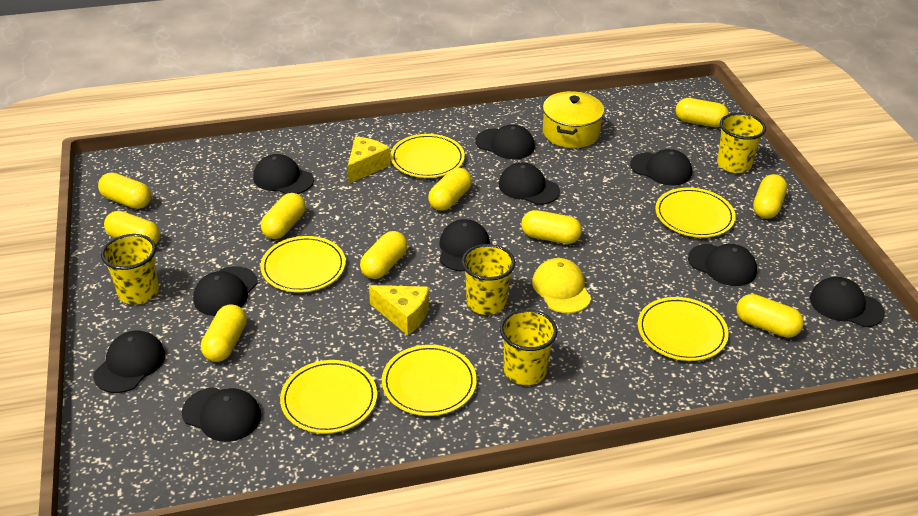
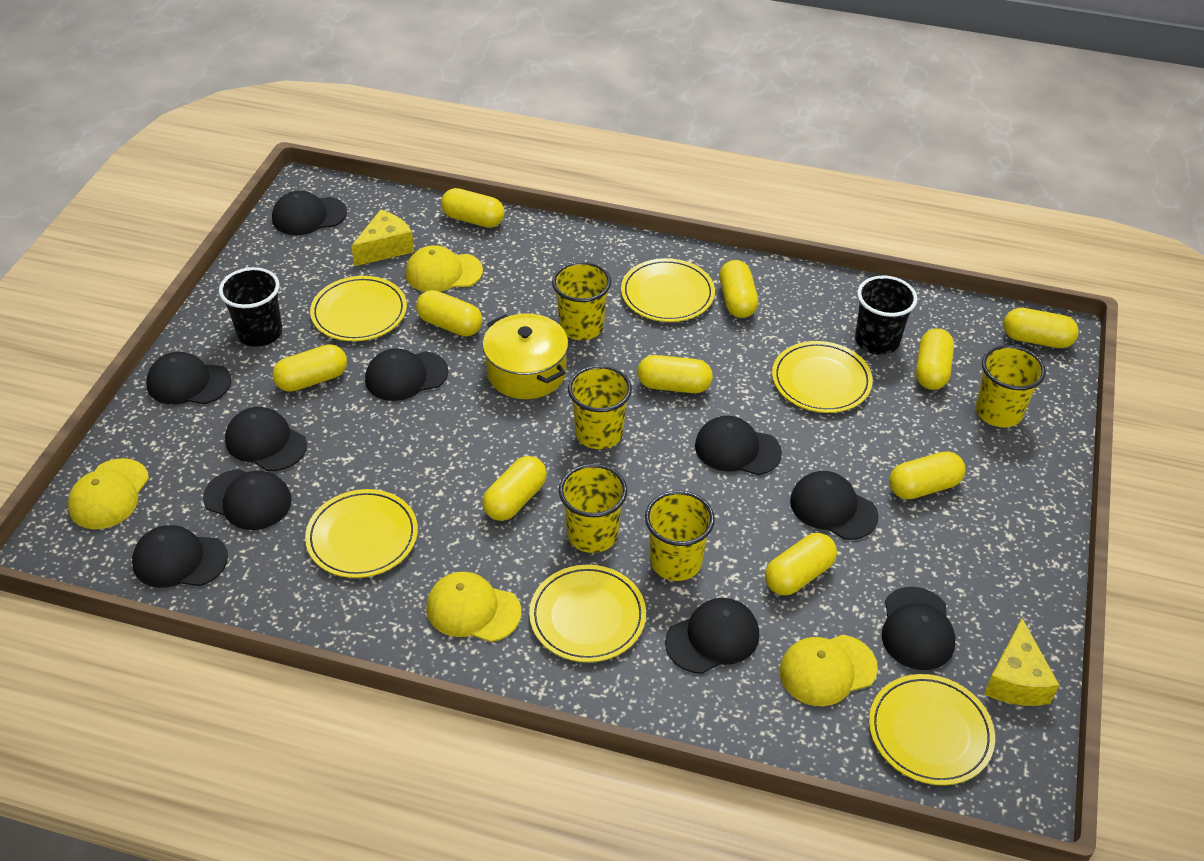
black cup: none = 0 -> [219,267,282,347] [855,276,917,355] = 2
yellow cap: [532,258,591,314] = 1 -> [68,458,149,529] [405,245,483,292] [426,572,521,642] [780,635,878,706] = 4
yellow cup: [101,234,159,305] [462,244,515,315] [500,309,557,385] [717,113,766,173] = 4 -> [552,262,611,340] [559,464,627,553] [568,365,632,449] [645,491,715,581] [975,345,1046,427] = 5

